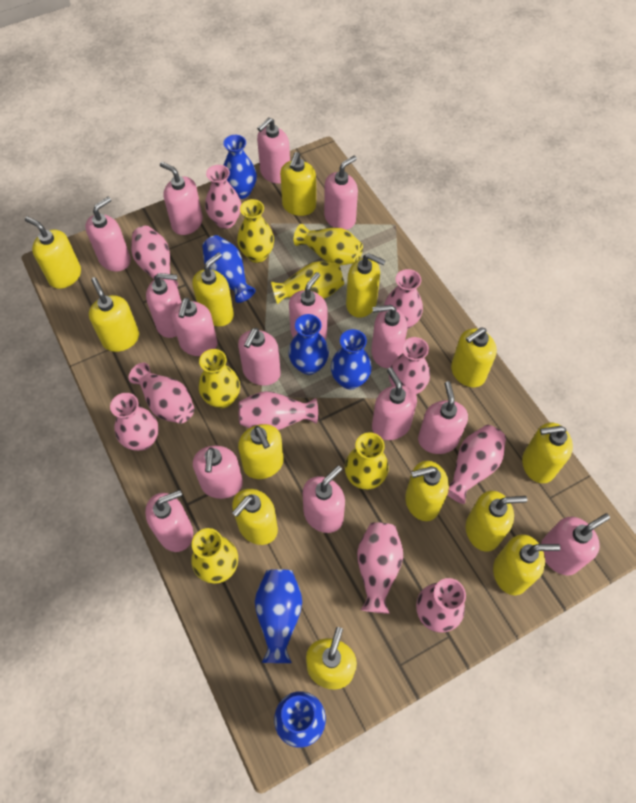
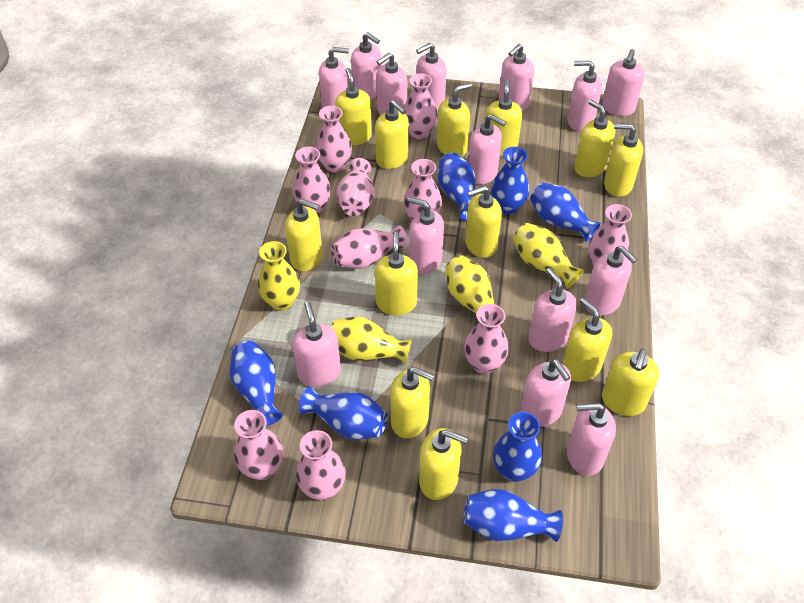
blue vase: [202,235,256,303] [223,135,257,199] [255,569,302,663] [274,691,326,748] [289,314,329,375] [331,329,372,390] = 6 -> [229,341,283,426] [299,387,387,440] [438,153,476,221] [464,489,563,542] [491,147,530,215] [493,412,542,482] [530,182,601,242] = 7
pink soap dispenser: [85,197,131,271] [145,490,193,552] [146,273,182,338] [160,162,203,235] [171,298,217,356] [193,446,243,499] [238,328,281,386] [257,118,290,184] [289,272,328,340] [303,466,345,533] [324,156,358,230] [371,305,407,368] [372,368,417,440] [418,381,468,454] [541,513,610,575] = 15 -> [292,302,341,387] [319,47,349,108] [351,32,381,99] [376,53,407,115] [407,197,444,274] [416,43,447,111] [468,114,506,184] [499,44,534,111] [520,359,571,427] [528,268,577,352] [567,61,602,132] [567,403,616,476] [585,246,637,316] [602,49,645,116] = 14
yellow vase: [191,528,238,584] [199,349,240,408] [237,199,274,263] [271,261,344,304] [293,224,363,265] [345,432,389,490] = 6 -> [258,241,300,311] [331,317,412,365] [445,255,506,318] [513,223,584,289] = 4

